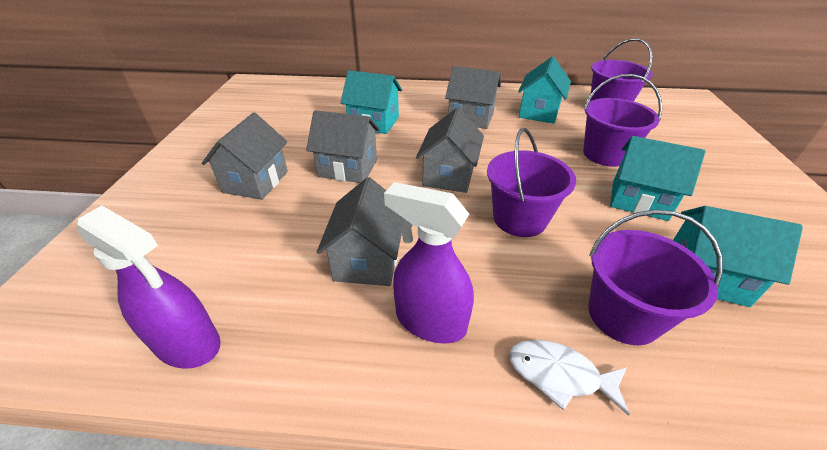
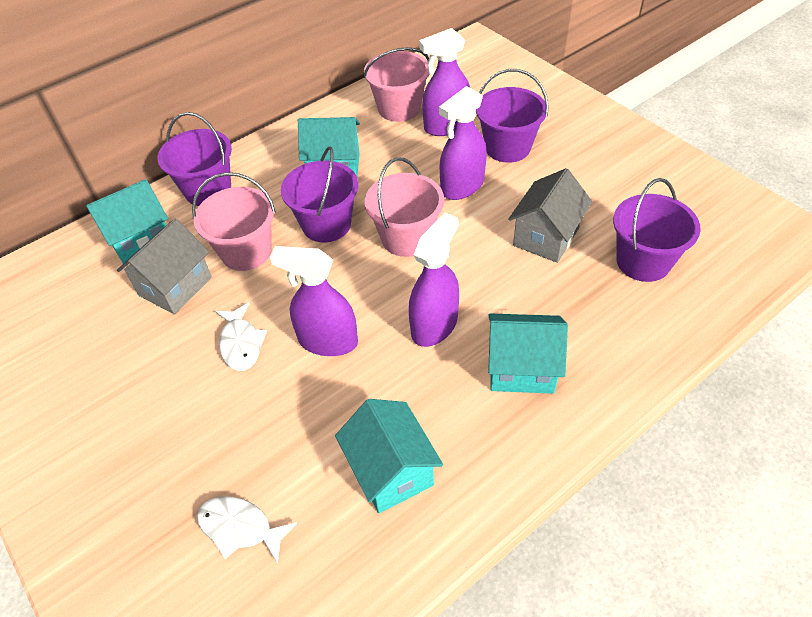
grey house: [202,112,288,200] [306,110,380,183] [317,177,404,286] [416,107,484,193] [445,66,501,129] = 5 -> [117,219,212,315] [508,168,592,263] = 2
pink bucket: none = 0 -> [192,172,276,271] [363,47,429,122] [365,157,444,257] = 3
purple spray bottle: [77,206,221,369] [384,182,474,344] = 2 -> [270,246,358,356] [409,213,459,347] [419,28,470,136] [439,86,487,200] = 4
white fish: [509,340,630,416] = 1 -> [197,496,297,564] [215,302,267,371] = 2

